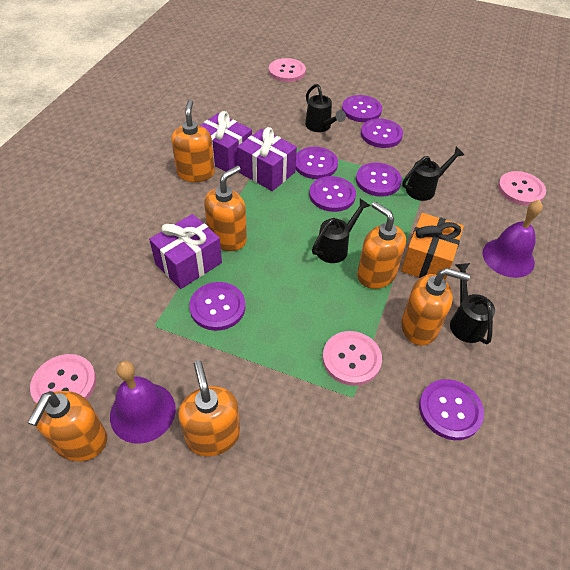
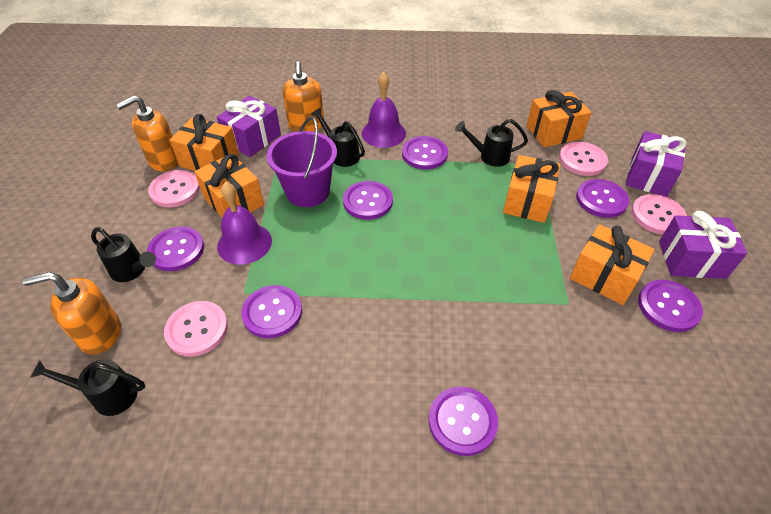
orange gift: [401,213,464,280] = 1 -> [170,114,239,171] [194,153,264,217] [503,155,561,223] [527,90,592,147] [570,224,655,305] = 5
orange soap dispenser: [28,391,107,461] [171,99,215,182] [178,360,240,456] [204,166,247,251] [357,201,406,289] [401,268,470,345] = 6 -> [22,272,121,354] [116,95,178,171] [282,61,324,132] = 3
purple bucket: none = 0 -> [267,117,337,207] = 1

